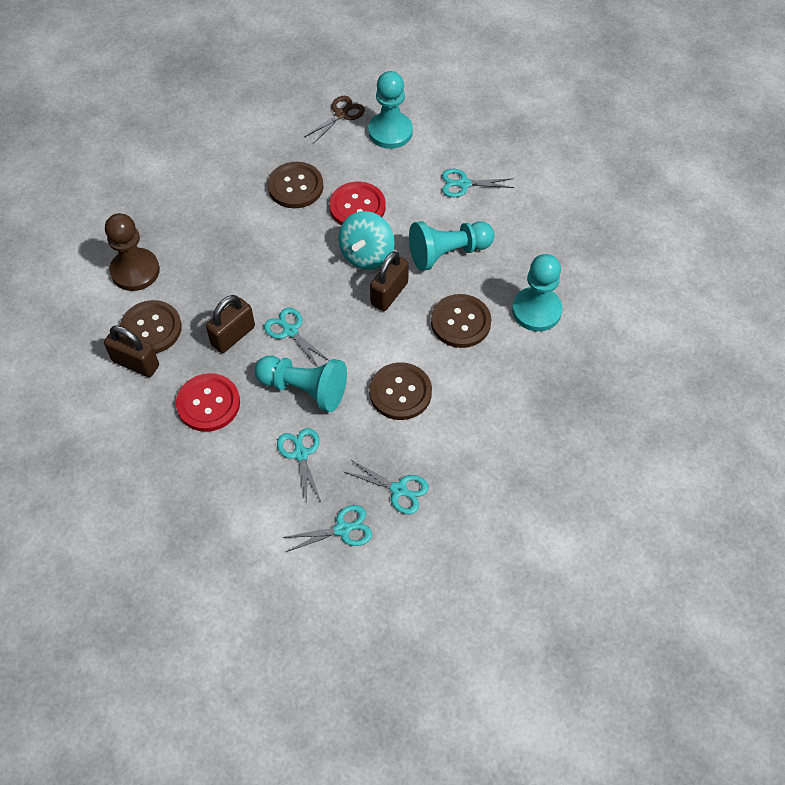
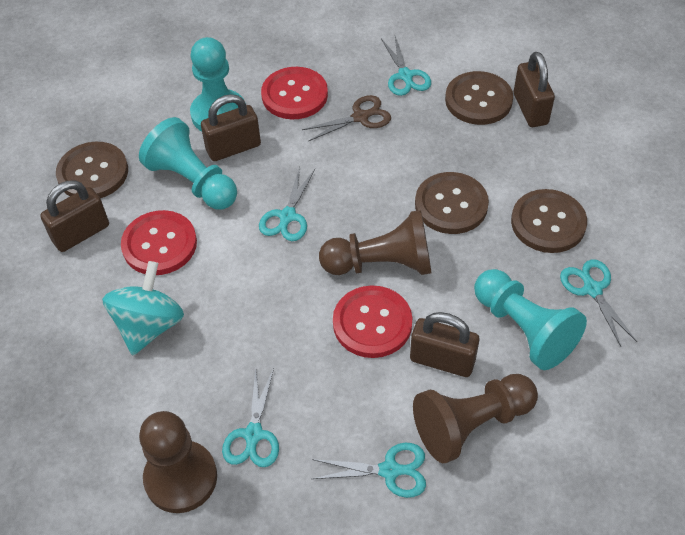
brown padlock: [104,326,159,377] [206,295,255,353] [370,251,409,311] = 3 -> [40,180,109,252] [201,94,261,161] [410,312,479,377] [514,52,555,127] = 4
brown pawn: [105,213,160,291] = 1 -> [139,411,217,513] [319,210,432,275] [413,374,538,463] = 3
red button: [176,373,240,432] [329,182,386,225] = 2 -> [121,210,197,275] [261,67,328,119] [333,285,412,358] = 3
turquoise pawn: [255,356,347,412] [368,71,413,149] [409,221,494,271] [512,254,562,332] = 4 -> [139,117,237,210] [190,37,246,131] [474,269,587,370] = 3

